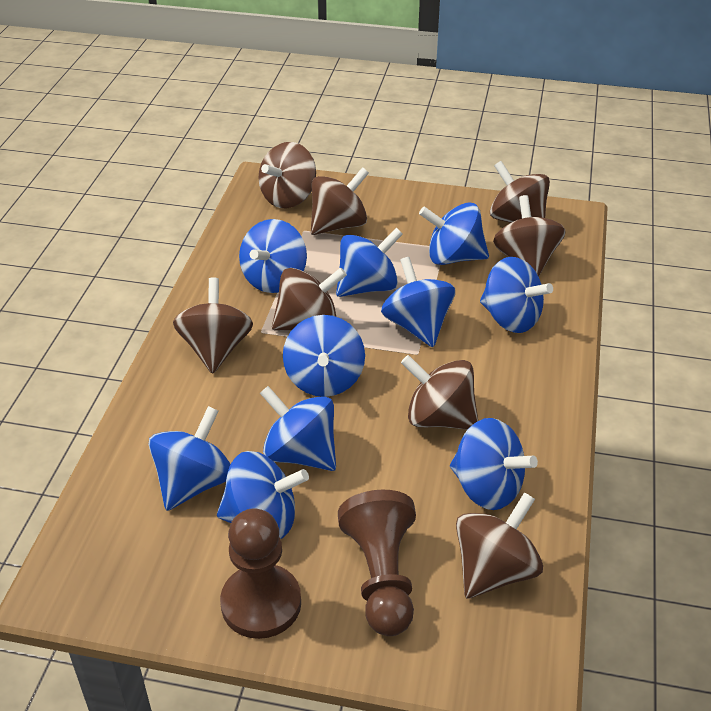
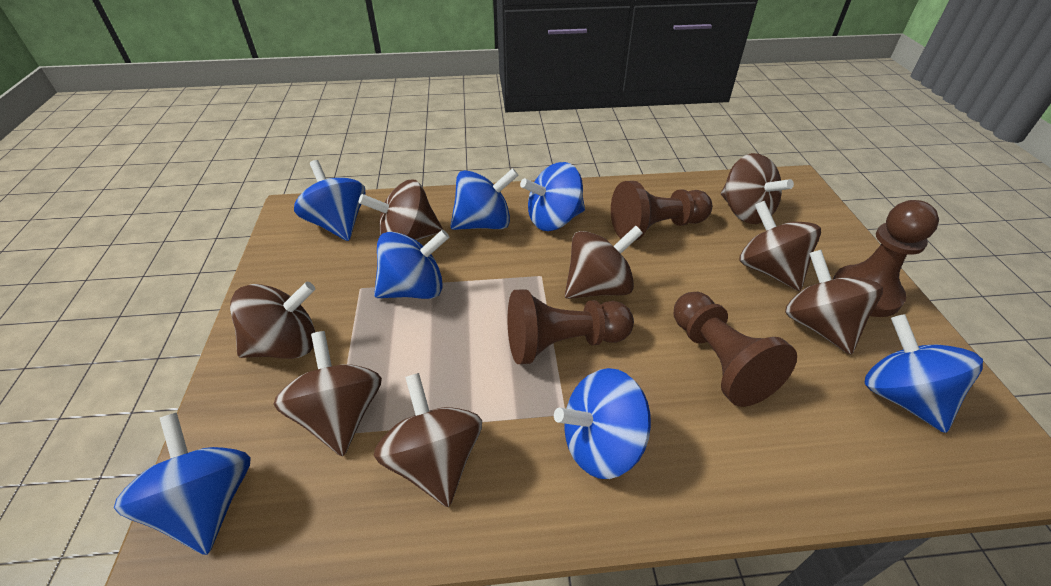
blue spinning top: [148,406,230,511] [217,451,309,539] [239,219,307,293] [260,386,336,471] [283,315,365,397] [336,228,403,297] [381,257,455,347] [419,203,489,265] [450,418,538,510] [480,257,553,333] = 10 -> [114,413,251,555] [294,160,366,241] [374,230,449,299] [450,168,518,230] [520,162,585,231] [554,368,651,479] [865,315,983,433] = 7
brown pawn: [220,508,301,639] [338,490,416,636] = 2 -> [508,289,634,364] [611,181,712,240] [674,292,797,407] [833,200,939,317] = 4

